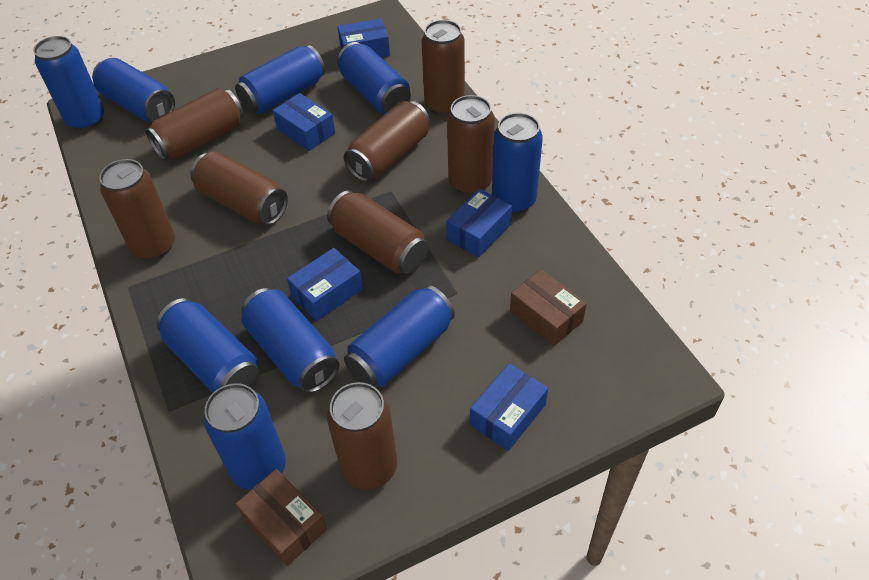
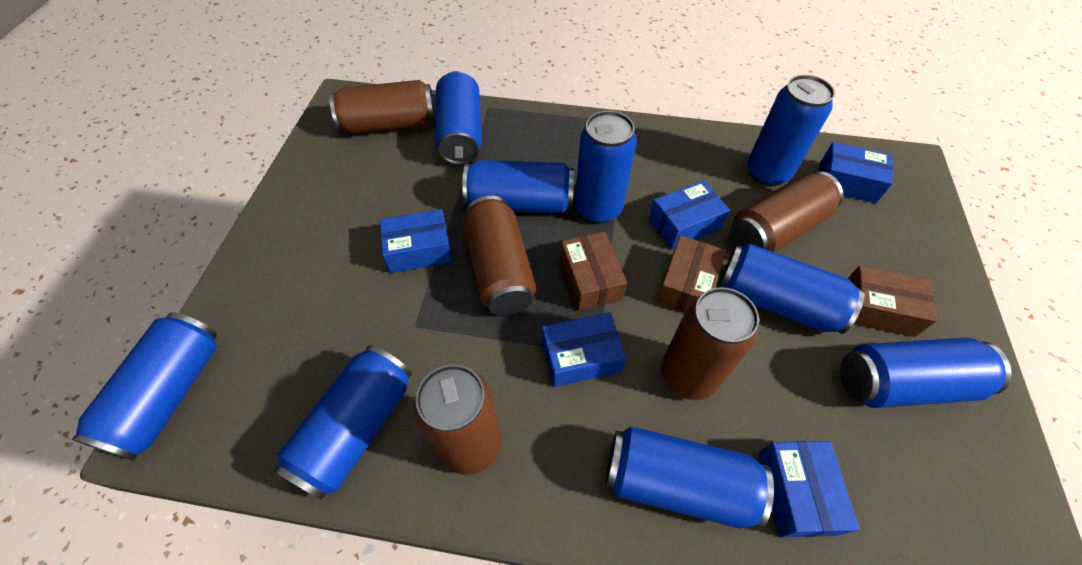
brown box: [235,469,327,566] [510,269,587,346] = 2 -> [560,231,627,311] [656,235,726,312] [847,266,937,337] = 3
brown can: [99,159,175,260] [145,88,244,161] [190,151,288,225] [327,191,428,274] [327,382,397,490] [344,101,430,182] [421,20,465,116] [447,95,495,195] = 8 -> [330,80,435,134] [414,364,501,475] [464,196,536,315] [661,287,759,400] [730,171,843,252] = 5

